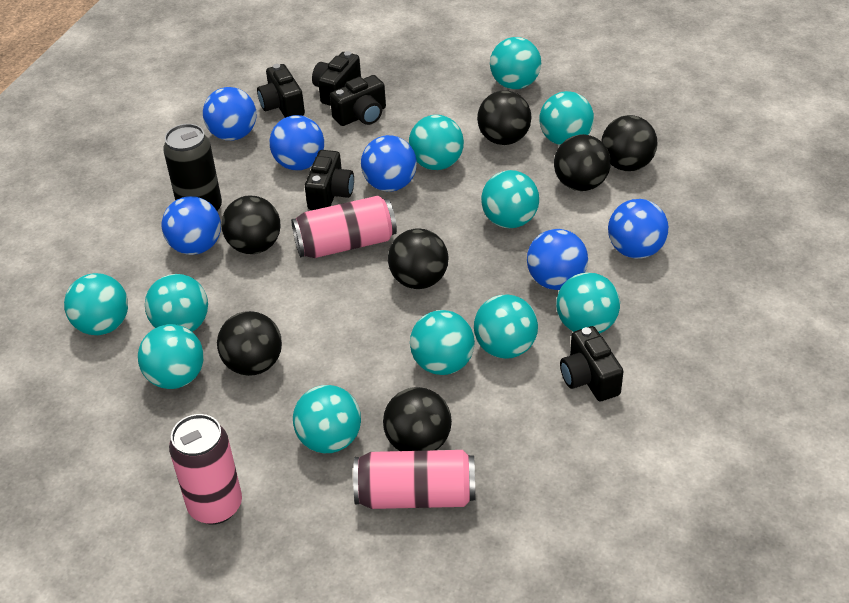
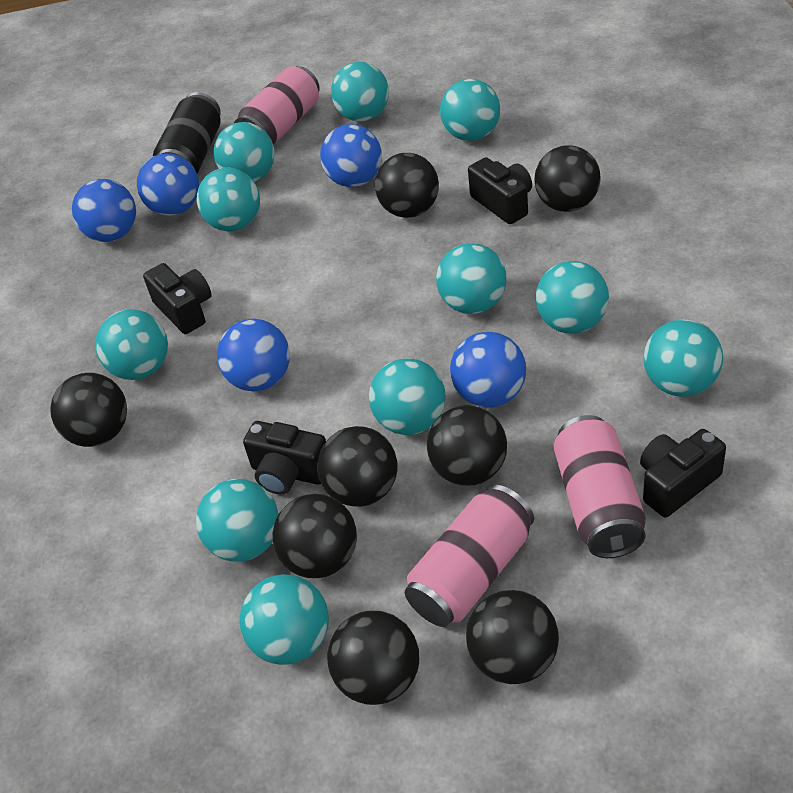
black ball: [217,311,282,376] [221,195,281,254] [383,387,452,451] [388,228,448,289] [477,90,532,145] [554,134,611,191] [601,115,658,171] = 7 -> [51,373,127,447] [273,494,357,578] [317,426,398,507] [327,611,419,705] [375,153,439,218] [427,405,507,486] [466,590,559,684] [534,145,600,212] = 8
black camera: [257,64,305,118] [305,150,354,210] [312,51,361,106] [330,75,386,126] [560,326,623,401] = 5 -> [143,263,212,334] [243,421,326,495] [468,157,532,224] [640,429,726,518] = 4
blue ball: [162,196,221,255] [203,87,256,141] [269,115,324,170] [361,135,417,191] [527,229,588,290] [608,199,669,259] = 6 -> [72,179,136,242] [137,153,199,216] [217,319,290,391] [320,124,382,187] [450,332,526,408] = 5

